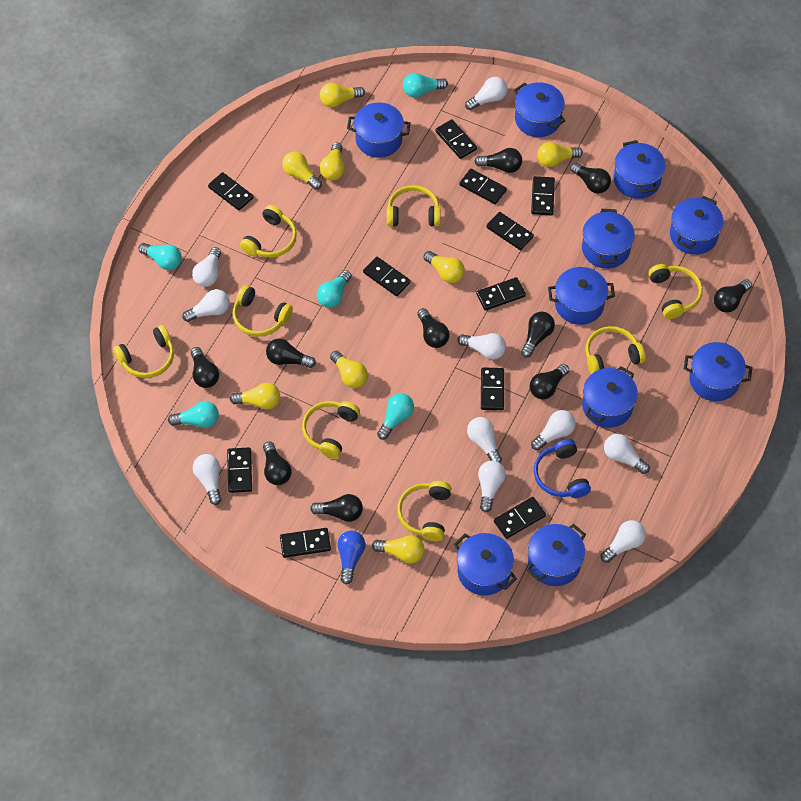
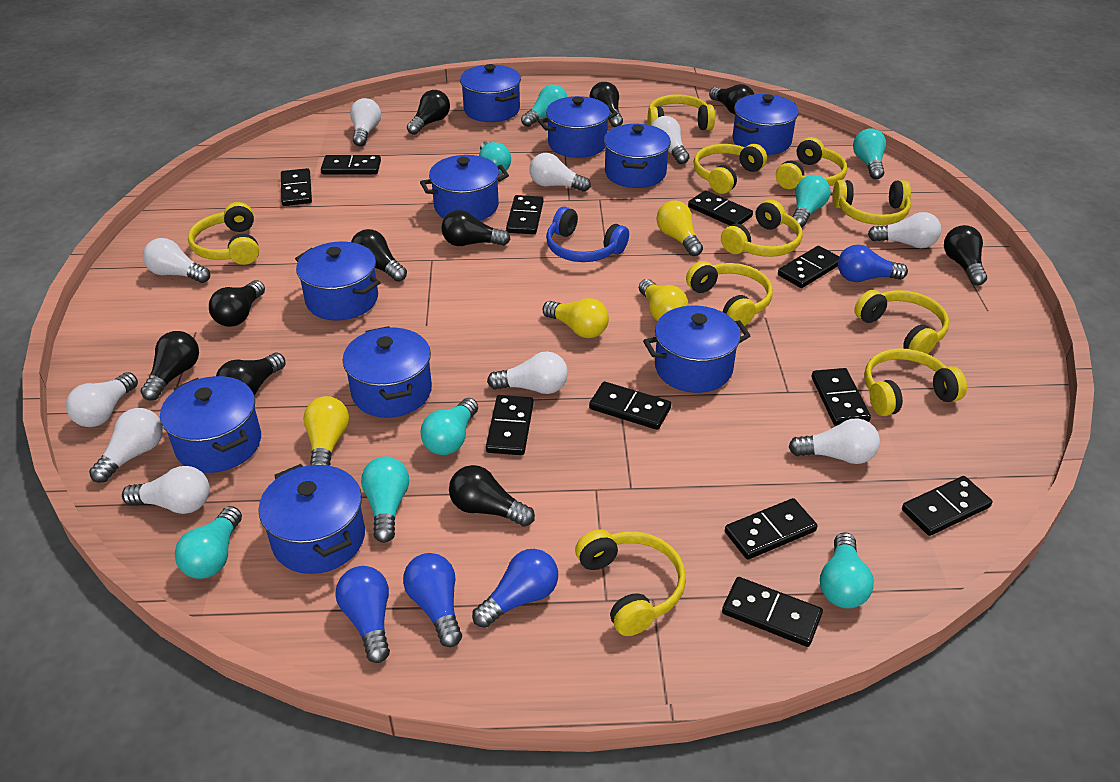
blue light bulb: [337,531,365,584] = 1 -> [335,566,390,663] [403,553,462,647] [472,549,558,628] [838,244,908,282] = 4
turquoise light bulb: [139,243,182,270] [168,401,219,428] [317,270,352,308] [377,393,414,440] [403,73,448,97] = 5 -> [175,506,242,579] [361,456,409,543] [420,398,478,455] [479,141,511,175] [521,85,567,127] [793,175,830,228] [820,533,874,609] [853,128,886,180] = 8
yellow headphones: [113,325,174,378] [233,285,293,337] [240,205,297,258] [302,401,360,459] [387,185,441,227] [397,481,452,541] [585,326,646,374] [648,264,703,319] = 8 -> [188,202,259,265] [575,530,686,636] [648,94,715,130] [686,261,773,326] [694,144,767,194] [721,200,803,257] [776,137,847,189] [833,180,911,225] [854,290,949,354] [864,348,967,416] = 10
yellow light bulb: [230,383,280,410] [282,151,322,190] [320,83,365,107] [320,143,345,181] [330,351,368,388] [372,535,425,564] [424,251,465,283] [537,142,583,167] = 8 -> [303,396,349,466] [543,298,609,338] [639,279,688,321] [656,201,703,256] = 4

